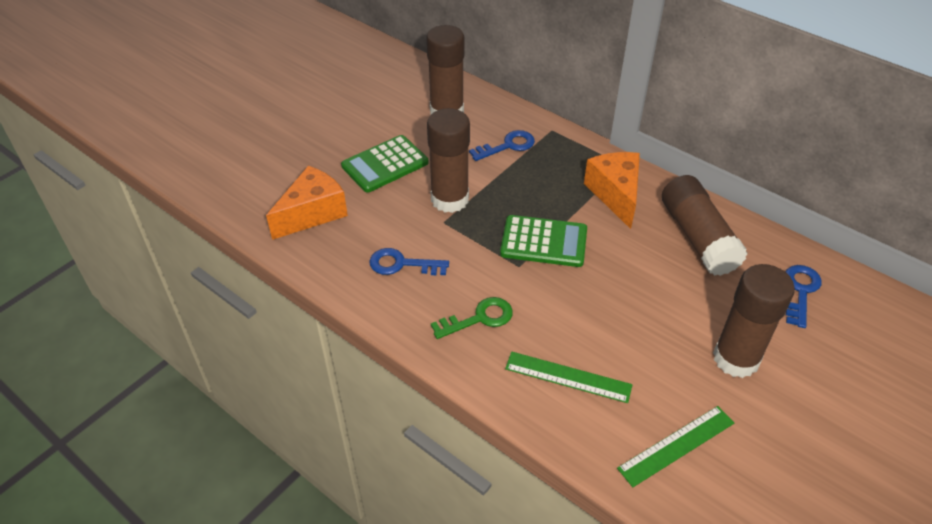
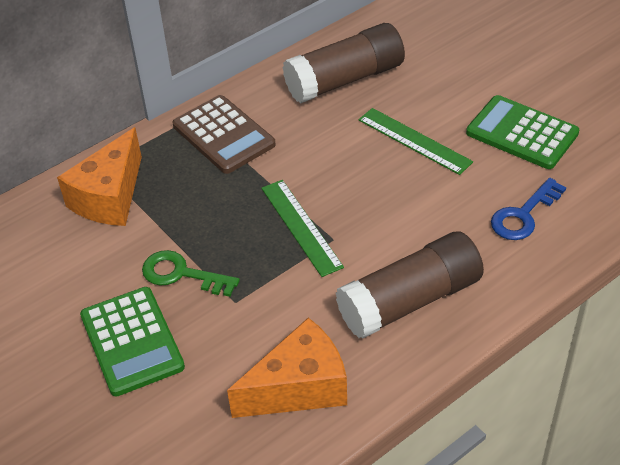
blue key: [370,248,449,275] [469,130,535,161] [785,265,822,328] = 3 -> [491,178,566,240] = 1
brown calculator: none = 0 -> [172,95,276,174] = 1
brown glue stick: [426,25,465,114] [427,108,470,213] [662,175,748,276] [713,264,795,378] = 4 -> [283,23,405,104] [336,232,484,338] = 2

